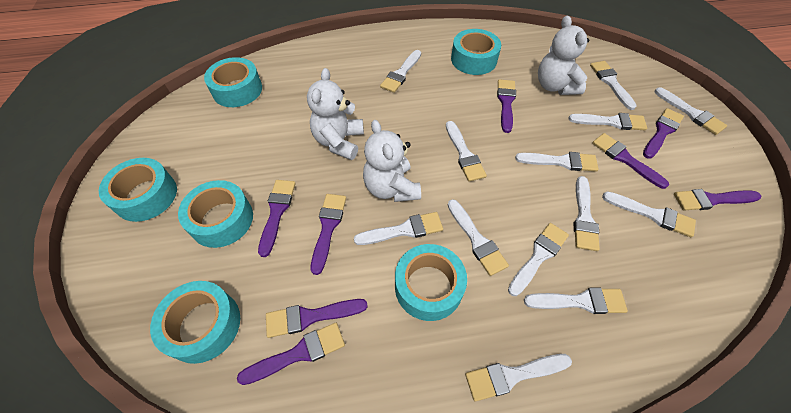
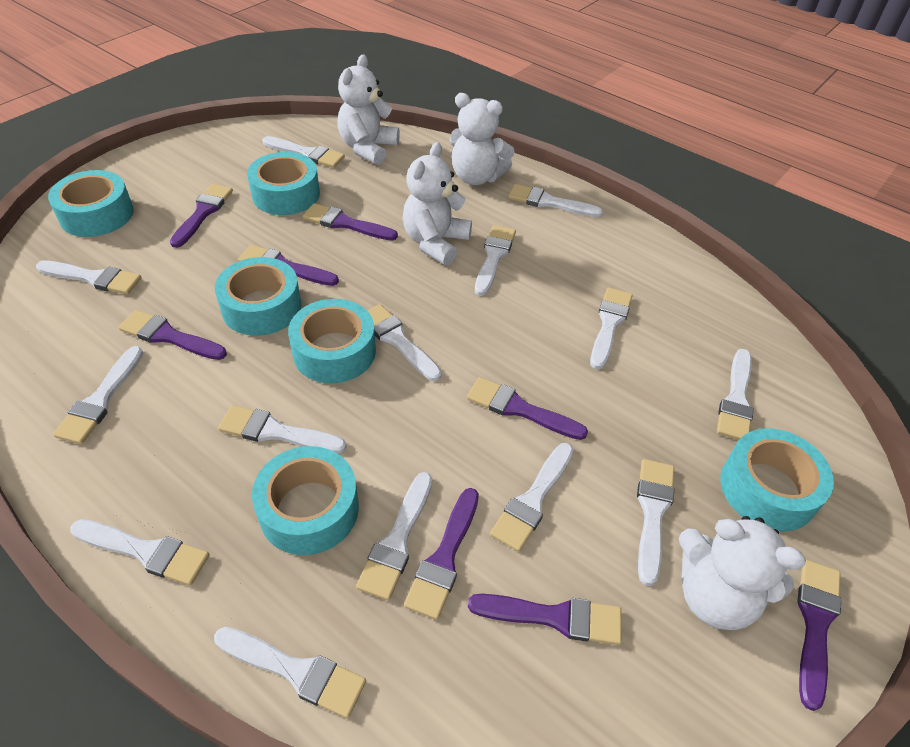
white brush: [354,212,443,245] [380,50,421,93] [446,121,487,182] [448,199,509,276] [465,354,572,402] [508,223,569,296] [515,152,599,172] [524,288,628,314] [568,113,647,130] [573,176,600,251] [590,61,637,110] [602,191,696,237] [655,87,727,135] = 13 -> [36,260,141,294] [53,346,143,444] [70,519,209,586] [214,627,366,718] [218,405,347,454] [262,136,345,168] [356,472,432,600] [367,304,442,381] [475,225,516,296] [490,443,574,552] [508,184,603,217] [590,288,633,369] [637,459,674,586] [717,349,754,440] = 14
white teddy bear: [307,68,364,160] [363,120,421,202] [538,16,589,95] = 3 -> [337,54,400,165] [403,142,472,265] [450,93,515,185] [679,516,806,630] = 4

